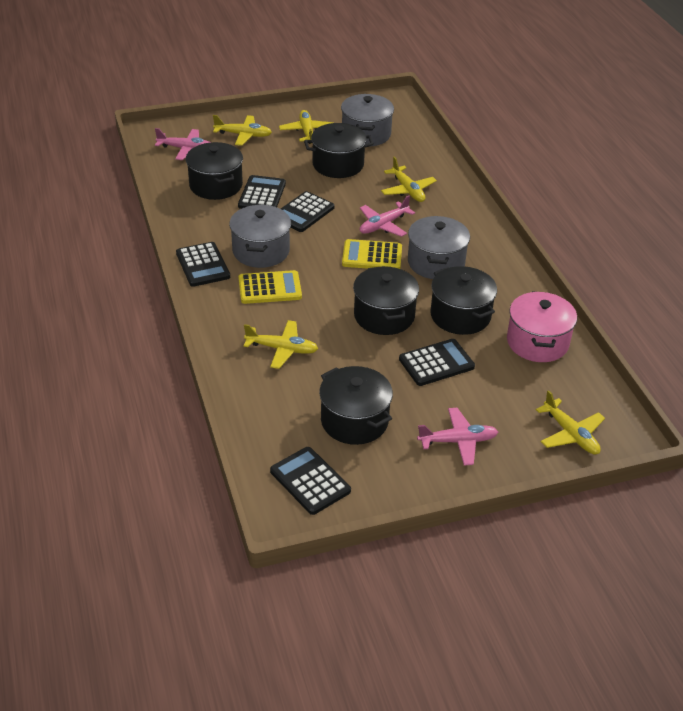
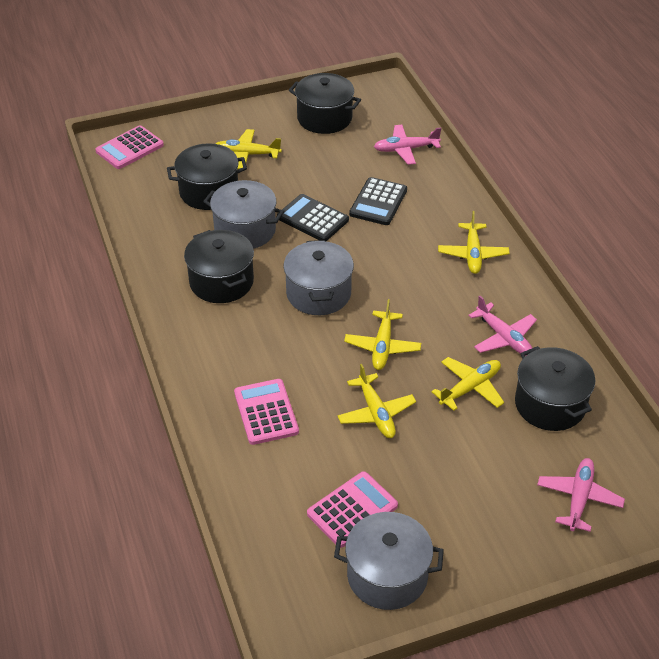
black calculator: [176,242,230,287] [238,175,286,209] [270,447,351,515] [281,191,335,232] [399,339,475,386] = 5 -> [277,194,349,241] [349,177,407,225] = 2
black pot: [186,142,243,200] [304,123,374,178] [319,366,393,445] [353,266,419,335] [430,266,497,335] = 5 -> [167,143,247,210] [184,230,254,303] [289,73,361,134] [515,346,595,431] = 4
pink calculator: none = 0 -> [95,126,164,169] [234,379,299,445] [307,471,398,548] = 3
pink pot: [507,291,577,362] = 1 -> none = 0
yellow calculator: [238,270,302,304] [342,239,402,269] = 2 -> none = 0

